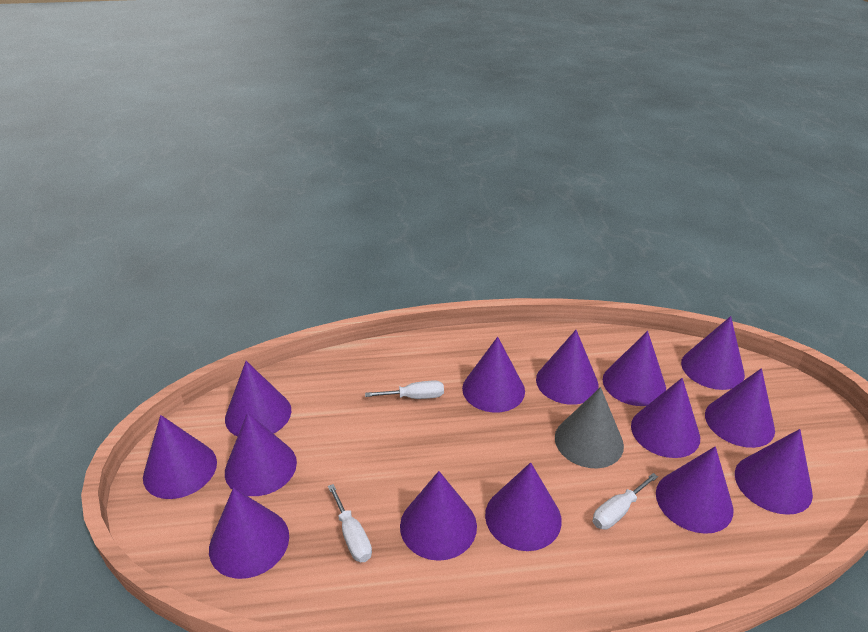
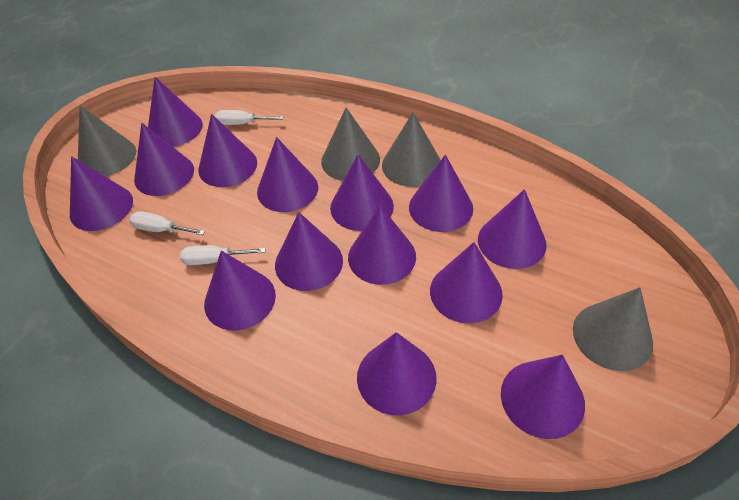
grey cone: [555,387,624,468] = 1 -> [78,105,136,176] [321,108,380,181] [382,112,441,187] [573,287,653,371] = 4

